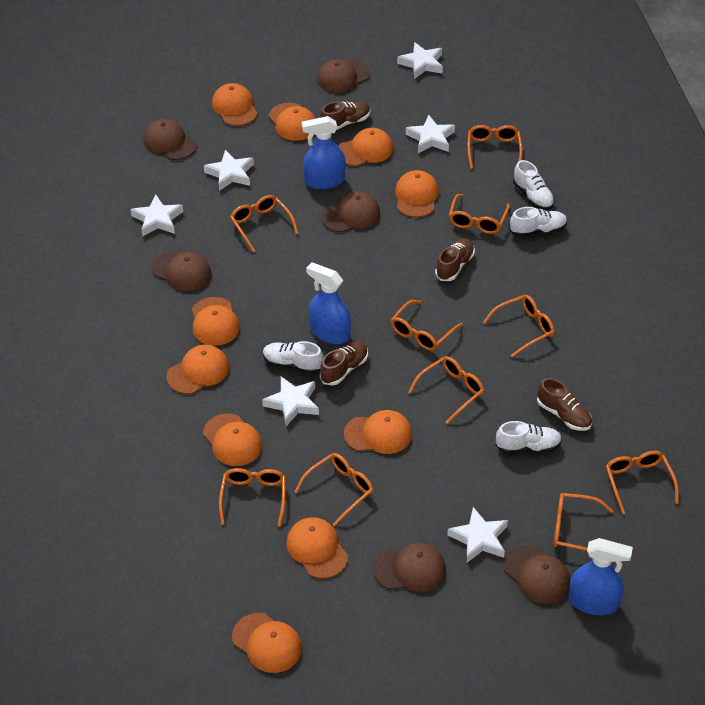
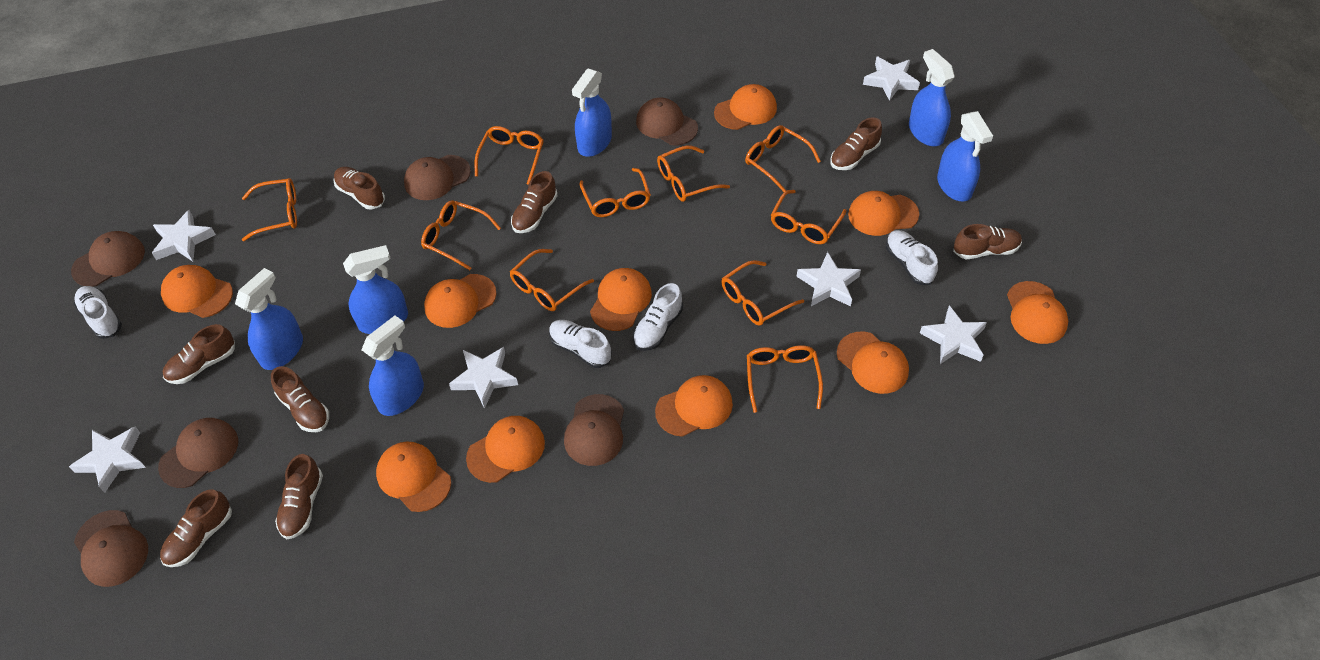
blue spray bottle: [302,116,345,189] [306,262,351,344] [569,538,633,615] = 3 -> [235,268,303,370] [343,245,408,334] [361,316,424,416] [572,68,612,157] [909,49,955,146] [937,111,993,201] = 6
brown shoe: [320,102,370,130] [320,341,368,386] [435,238,475,281] [537,378,592,431] = 4 -> [160,489,232,567] [162,324,235,384] [271,366,329,432] [275,454,323,539] [333,167,385,210] [511,171,558,233] [830,117,882,170] [953,224,1022,260] = 8

